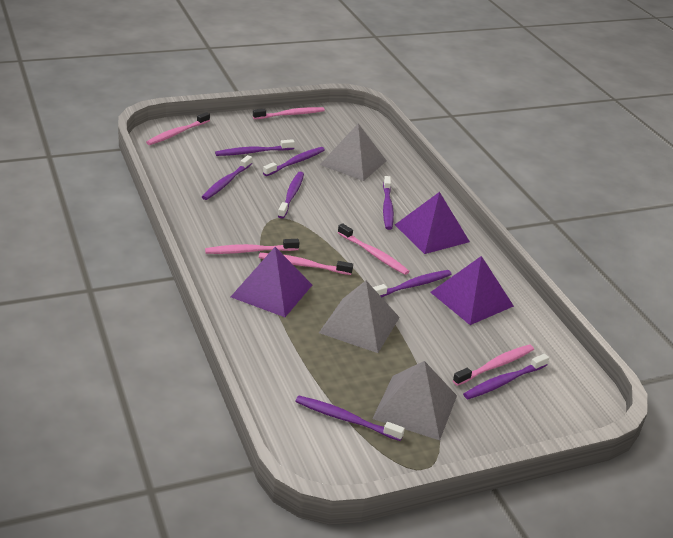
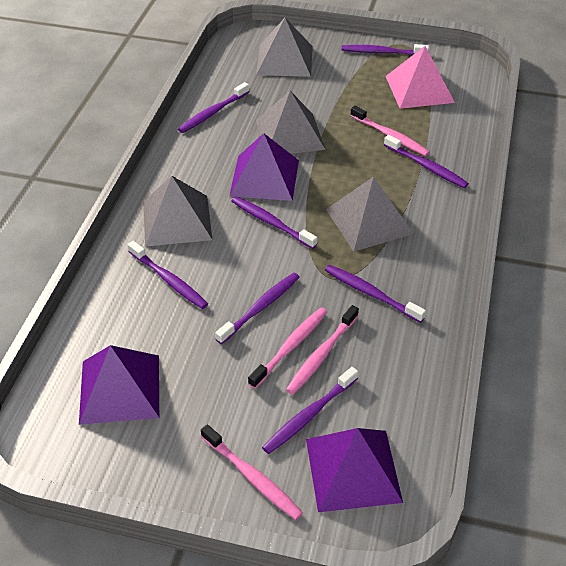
grey pyramid: [319,281,400,353] [320,123,387,181] [372,361,457,440] = 3 -> [143,176,212,247] [256,18,313,77] [256,91,325,154] [326,177,414,252] = 4
pink pyramid: none = 0 -> [386,46,455,109] = 1
pink toothbrush: [146,112,210,145] [205,239,300,254] [253,107,325,119] [259,253,353,275] [338,223,409,275] [453,344,534,386] = 6 -> [201,424,303,520] [248,307,327,389] [286,305,359,395] [350,106,430,156] = 4

